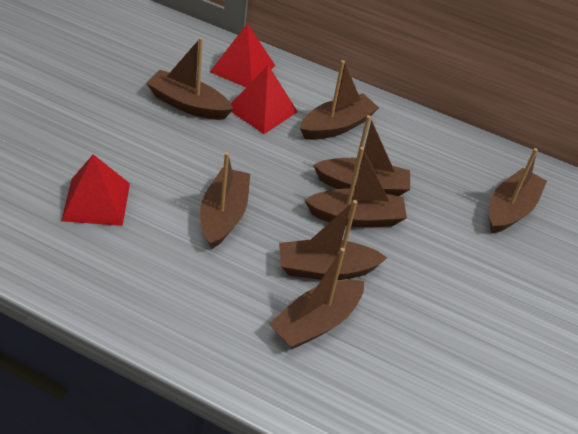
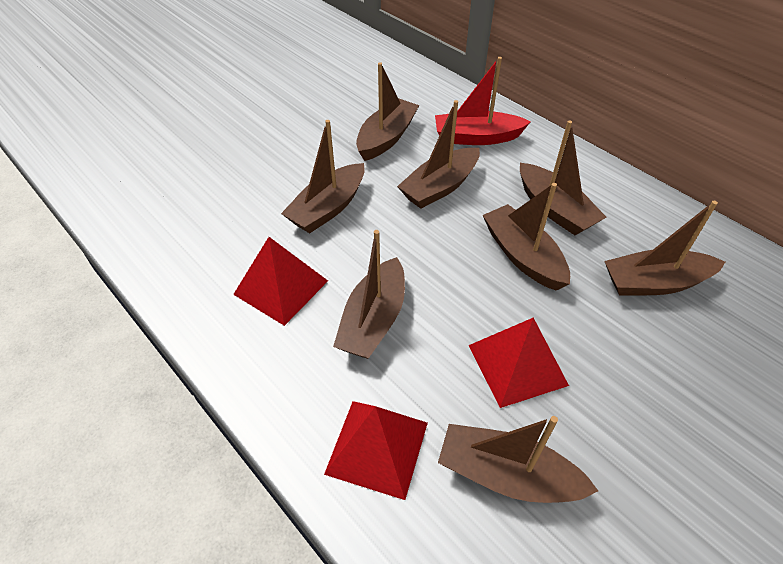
red boat: none = 0 -> [435,57,531,145] = 1

